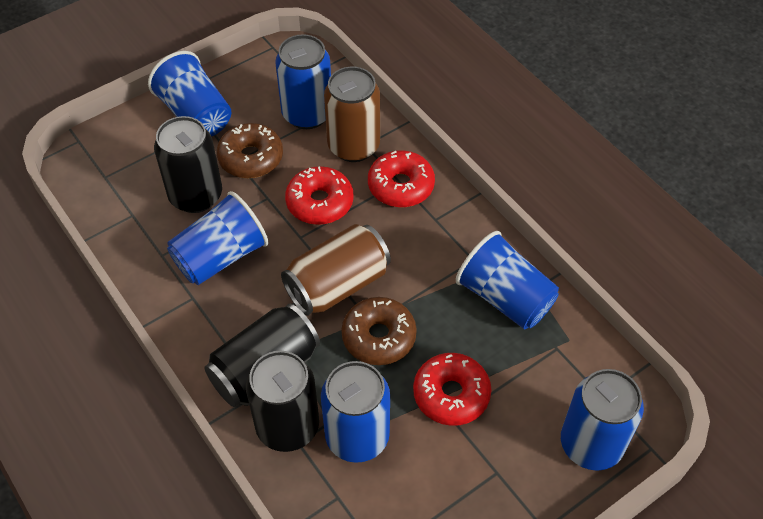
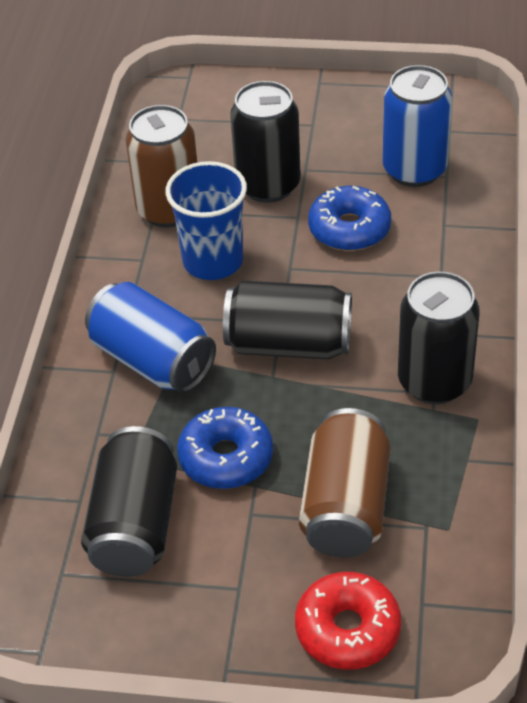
black can: [154,116,222,213] [204,304,320,407] [246,351,319,452] = 3 -> [81,426,177,577] [223,281,352,359] [230,81,301,203] [398,272,480,404] = 4
blue can: [275,34,331,129] [321,361,390,463] [561,369,644,471] = 3 -> [85,282,216,393] [382,65,452,187] = 2
blue cup: [148,51,232,136] [167,191,268,285] [456,231,559,329] = 3 -> [165,161,247,280] = 1
blue donut: none = 0 -> [177,407,273,489] [308,186,391,251] = 2
brown donut: [217,123,283,178] [341,297,417,365] = 2 -> none = 0
red donut: [285,166,354,225] [368,150,435,207] [413,353,491,426] = 3 -> [295,572,401,669] = 1

